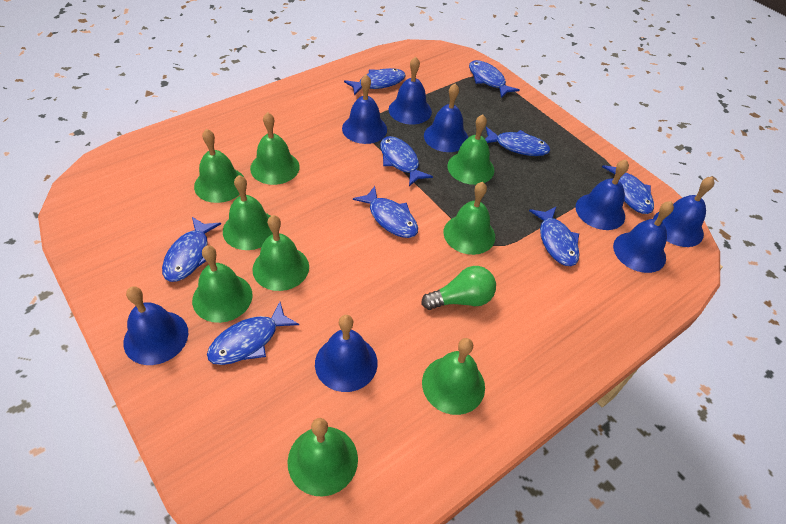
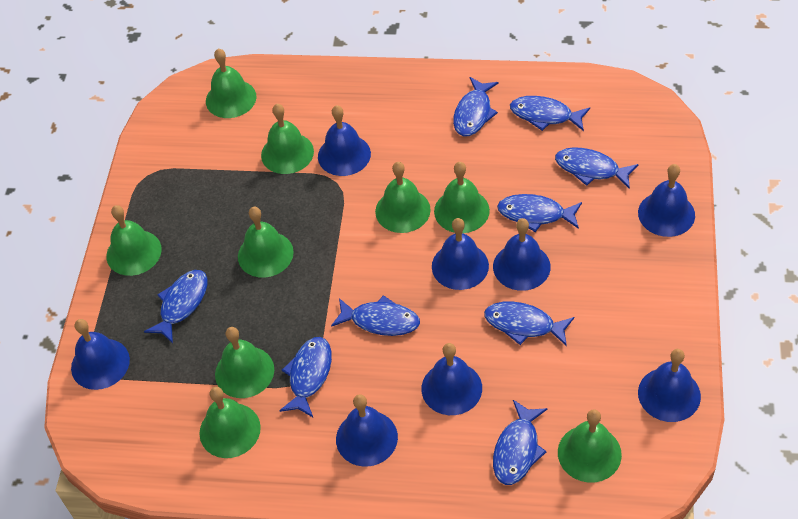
green light bulb: [421,266,496,310] = 1 -> none = 0

